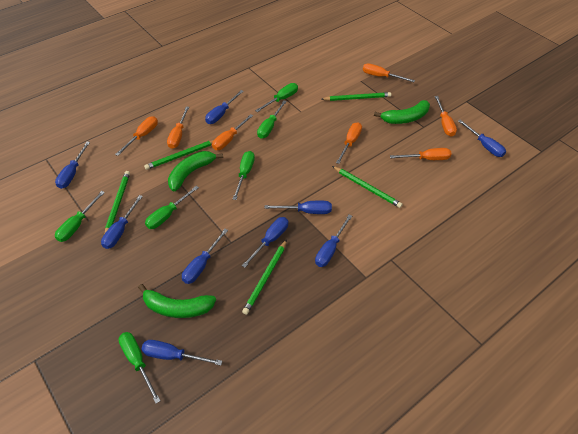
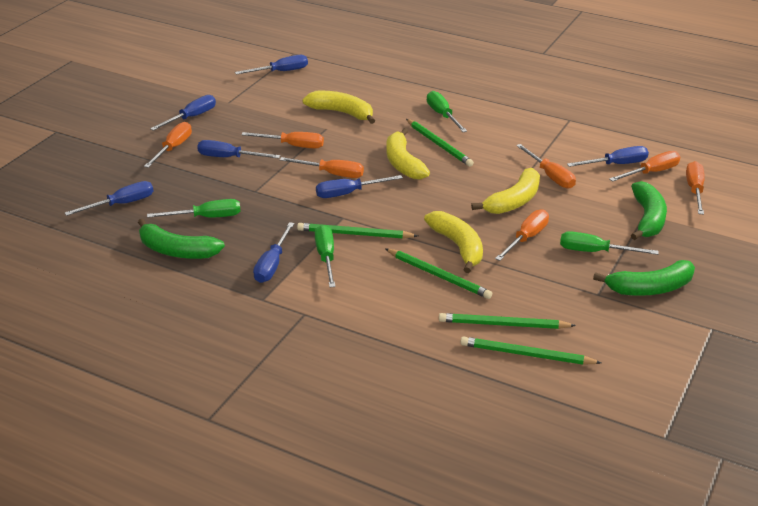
blue screwdriver: [55,142,90,189] [101,195,143,249] [141,340,222,366] [182,229,228,284] [205,90,244,124] [242,217,288,268] [265,201,332,214] [315,215,352,267] [458,120,506,157] = 9 -> [65,181,154,216] [150,95,216,131] [197,140,280,159] [235,55,308,75] [253,222,294,283] [316,175,403,198] [567,146,649,167] = 7
green screwdriver: [55,191,105,242] [119,332,161,404] [145,186,199,229] [233,151,255,200] [255,83,298,112] [257,100,287,139] = 6 -> [147,199,240,218] [315,225,336,287] [427,91,467,132] [560,231,659,255] = 4
yellow banana: none = 0 -> [302,91,375,124] [386,128,430,179] [424,211,483,273] [471,168,540,214] = 4

